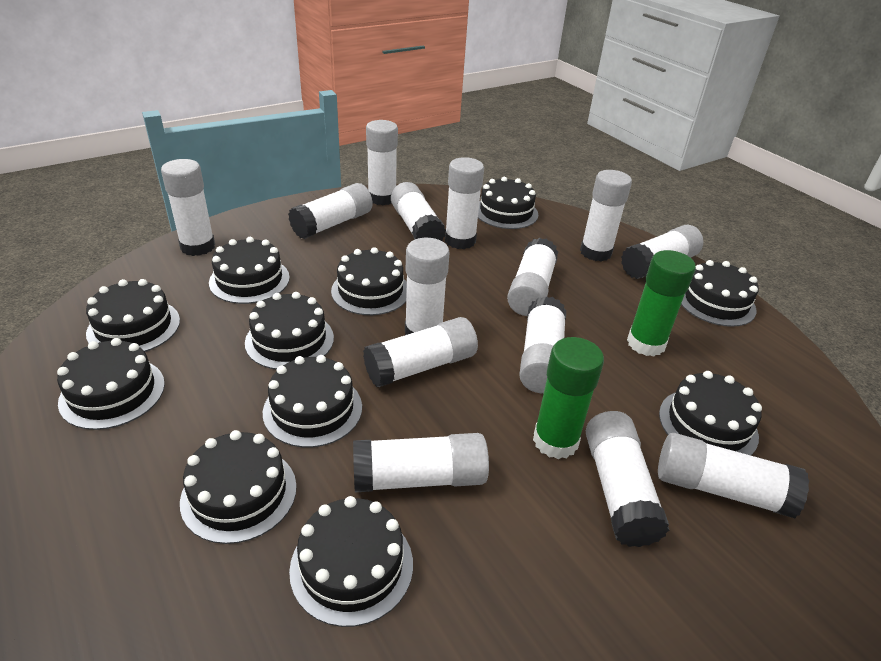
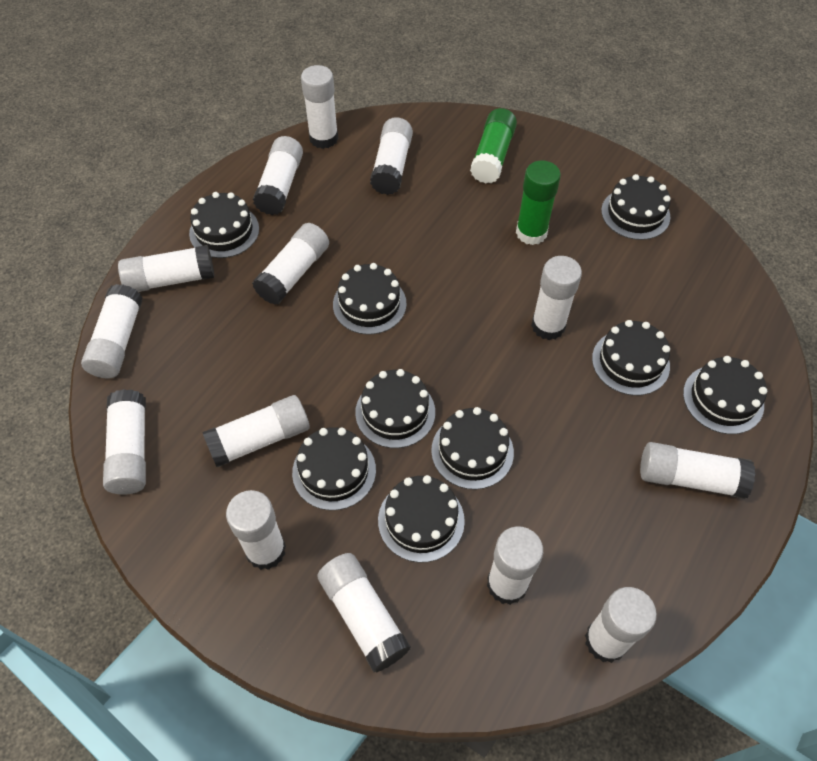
black cake: [57,338,165,430] [86,279,180,352] [180,430,297,544] [209,237,290,304] [245,292,334,370] [263,355,362,448] [289,496,413,627] [331,247,407,315] [478,177,538,229] [659,371,762,455] [681,260,759,327] = 11 -> [189,192,259,258] [292,427,376,510] [333,263,407,335] [355,369,435,448] [378,475,465,563] [431,407,514,490] [592,320,670,396] [601,174,671,240] [683,356,767,434] = 9

